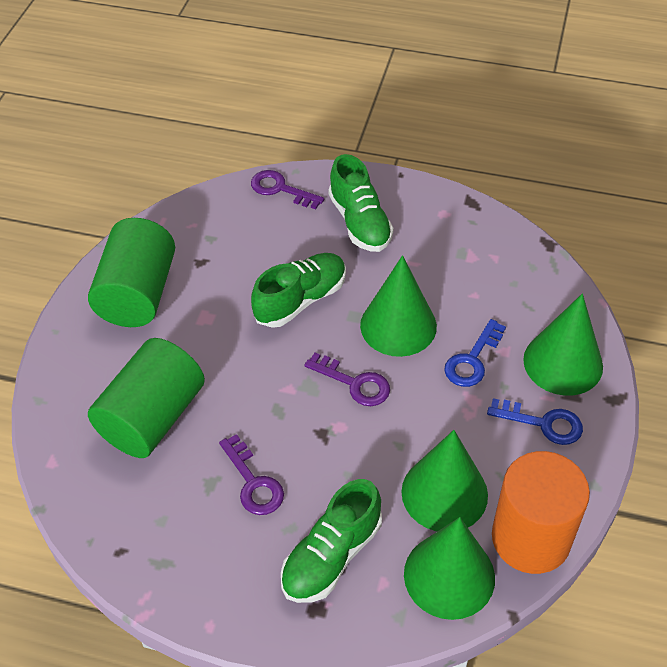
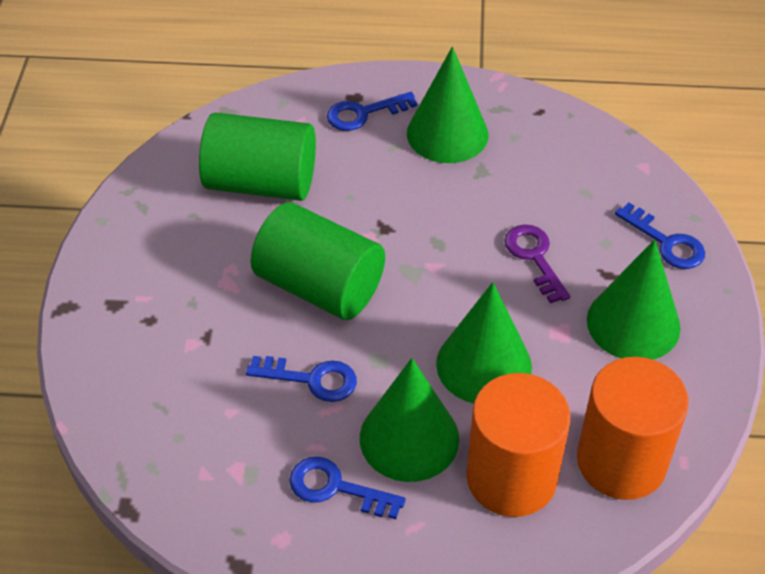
blue key: [444,319,506,387] [487,398,583,445] = 2 -> [246,356,357,402] [289,457,406,519] [327,92,418,131] [615,203,705,269] = 4
green shoe: [251,253,346,328] [281,479,382,603] [329,154,393,252] = 3 -> none = 0
orange cylinder: [492,451,590,574] = 1 -> [466,373,571,517] [577,357,689,500] = 2
purple key: [219,434,284,515] [251,170,324,209] [304,353,390,406] = 3 -> [504,225,570,303] = 1

